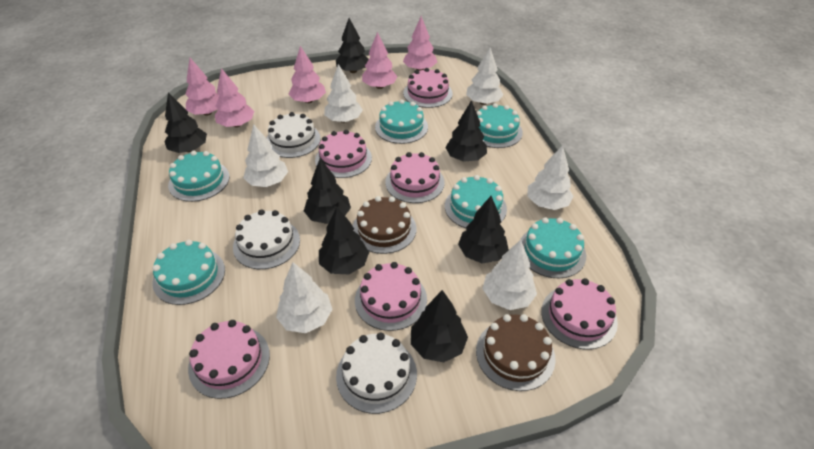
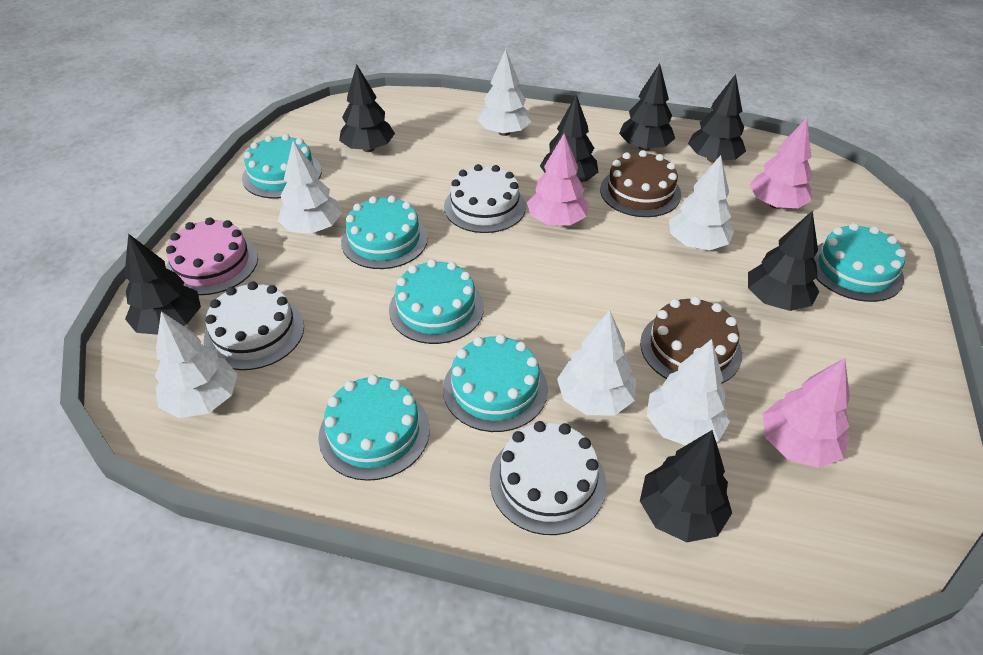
pink cake: [188,320,270,399] [315,130,372,178] [355,262,427,331] [385,152,445,203] [403,68,453,108] [541,278,618,349] = 6 -> [166,217,258,295] = 1
pink tree: [185,58,220,116] [215,68,254,127] [289,46,326,103] [362,32,397,89] [403,16,437,71] = 5 -> [527,134,589,225] [749,118,813,209] [763,358,850,468] = 3

